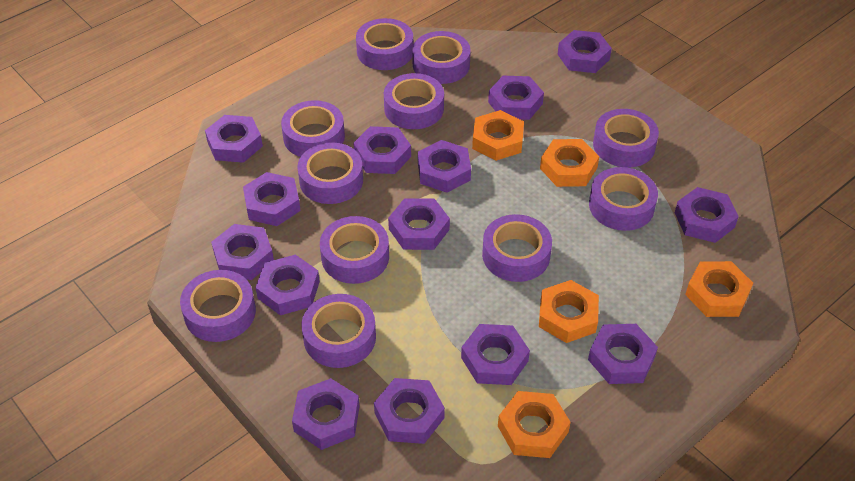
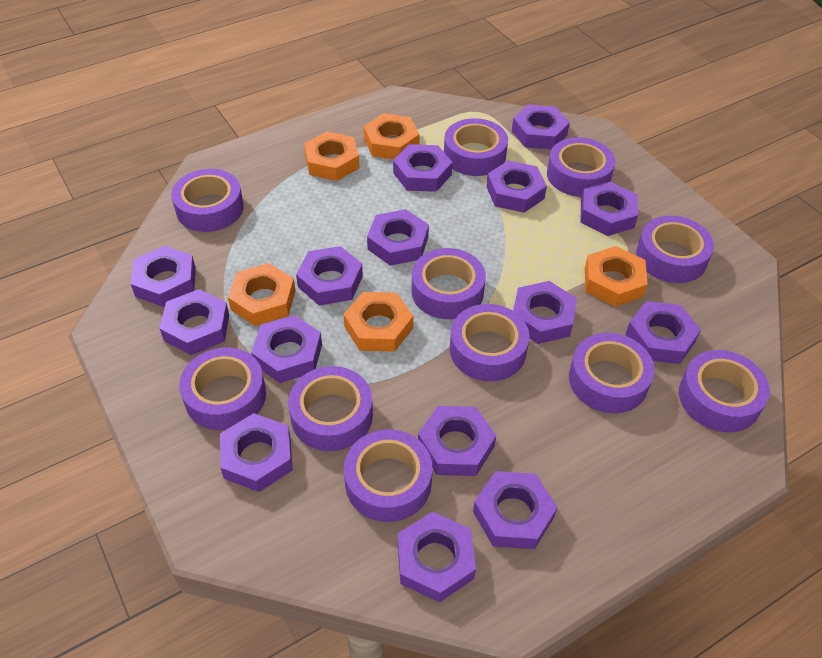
purple nut: [205,115,263,163] [211,224,274,280] [243,172,301,226] [255,254,320,315] [292,378,359,450] [353,126,411,174] [374,378,445,444] [388,198,450,250] [418,140,471,193] [461,324,530,385] [488,76,544,120] [558,30,612,73] [588,324,658,384] [675,187,739,243] = 14 -> [131,246,196,307] [160,289,229,355] [220,413,293,492] [251,315,322,383] [296,246,363,305] [367,209,429,266] [393,144,452,192] [398,512,476,602] [418,406,496,476] [473,471,558,549] [486,161,547,213] [512,104,570,149] [513,281,577,344] [581,182,638,236] [626,301,701,364] = 15

